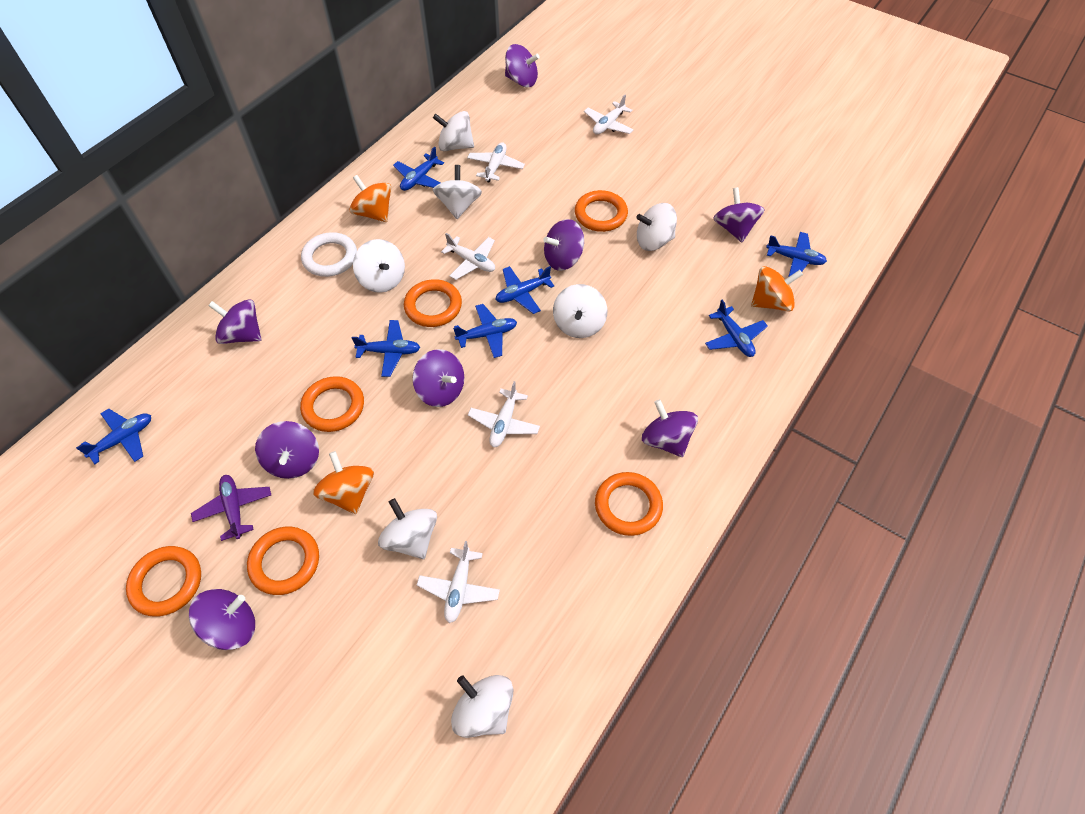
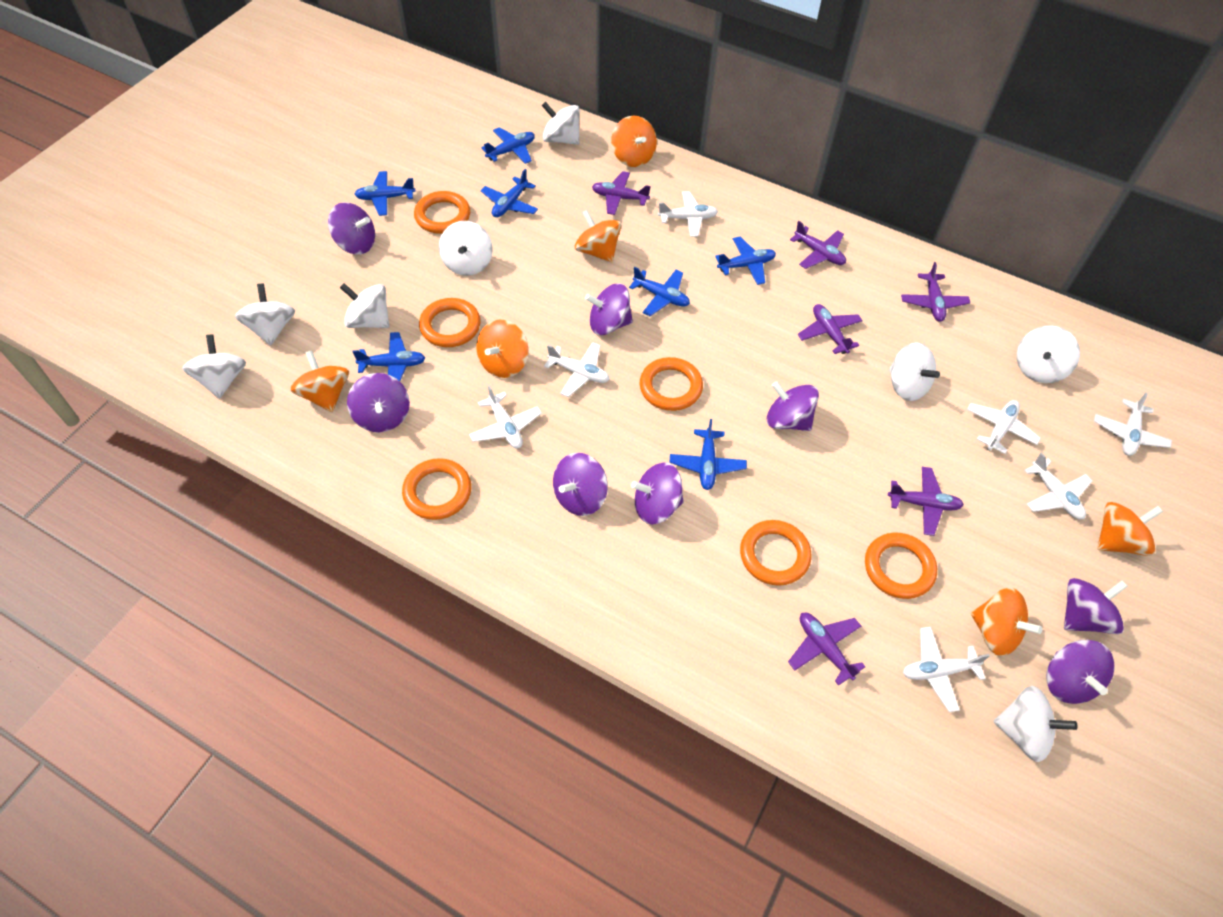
orange spinning top: [313,451,374,514] [350,175,391,222] [751,266,803,312] = 3 -> [290,350,349,412] [477,320,528,378] [575,210,621,262] [611,116,657,167] [971,588,1042,656] [1097,502,1163,556] = 6
purple plane: [191,475,271,541] = 1 -> [592,171,651,215] [788,613,865,686] [790,221,846,269] [798,304,863,354] [888,467,964,536] [901,262,970,322] = 6
white plane: [417,541,500,623] [441,233,495,280] [467,142,525,183] [468,381,540,447] [584,94,633,135] = 5 -> [469,385,542,448] [544,342,610,397] [658,191,718,237] [903,627,990,712] [967,400,1041,454] [1024,452,1092,519] [1094,393,1172,456] = 7
white ring: [301,232,357,277] = 1 -> none = 0
white spinning top: [353,239,405,293] [378,498,437,559] [433,111,474,151] [433,165,482,219] [451,675,513,738] [553,284,607,338] [636,203,677,251] = 7 -> [182,334,246,398] [235,284,295,346] [340,283,389,328] [439,221,493,276] [542,102,580,145] [889,342,940,401] [994,686,1077,762] [1017,325,1080,383] = 8

